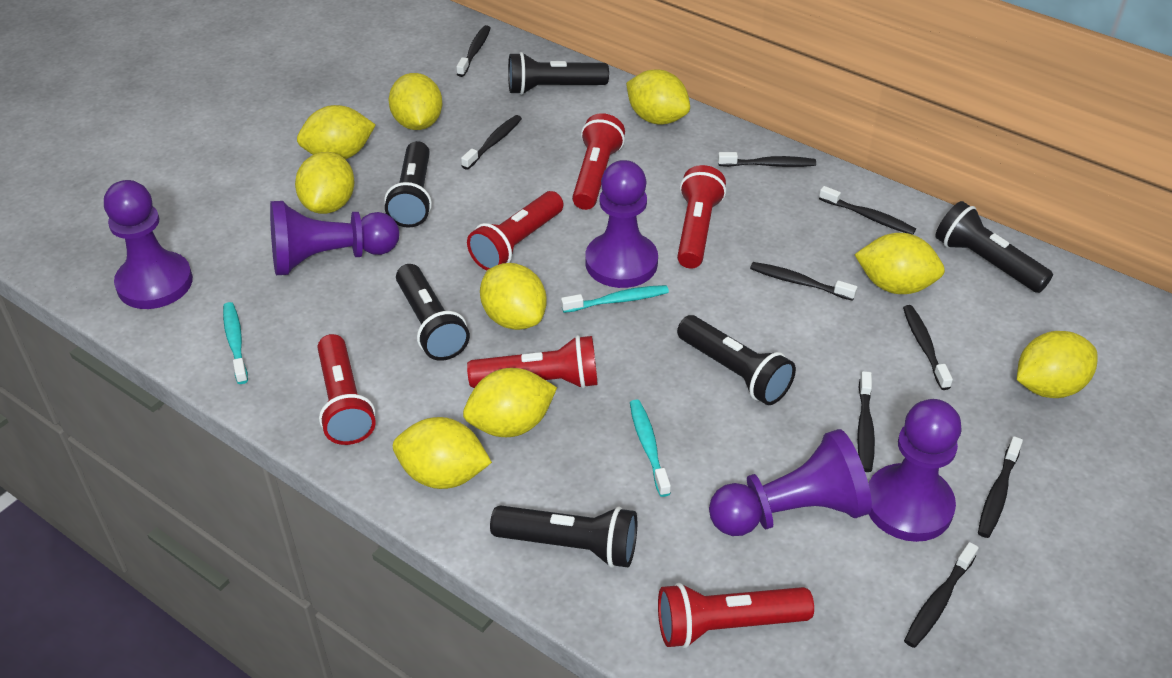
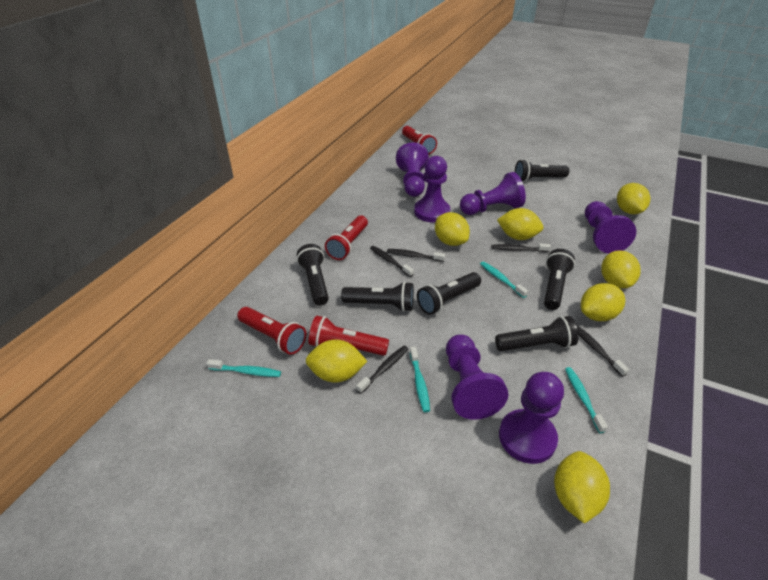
black toothbrush: [456,25,491,77] [461,115,522,170] [718,152,816,167] [750,262,857,301] [819,186,916,235] [857,371,875,472] [903,305,953,390] [904,542,979,648] [978,436,1023,538] = 9 -> [356,345,408,394] [370,246,414,277] [387,249,445,262] [491,244,551,252] [576,325,629,377] = 5
purple pawn: [104,180,193,309] [270,201,399,275] [585,160,658,288] [709,429,872,536] [868,399,962,542] = 5 -> [396,142,429,197] [414,156,450,222] [446,335,509,420] [460,172,526,215] [499,372,564,464] [585,201,636,254] = 6
red flashlight: [317,334,376,445] [467,191,564,270] [467,335,598,389] [572,113,625,210] [658,583,814,648] [677,165,726,269] = 6 -> [237,307,306,355] [309,316,389,356] [325,215,368,260] [402,126,437,155] = 4
turquoise toothbrush: [223,302,248,384] [561,285,669,313] [630,399,671,497] = 3 -> [207,359,281,377] [410,347,430,412] [480,261,528,298] [565,367,608,433] = 4
yellow lemon: [295,152,355,214] [297,105,376,159] [389,73,442,130] [393,417,492,489] [463,368,557,437] [480,263,547,330] [626,69,690,125] [854,233,945,294] [1017,331,1098,398] = 9 -> [306,339,367,383] [435,212,470,246] [497,208,543,240] [554,451,610,524] [581,283,625,321] [601,250,641,288] [617,183,650,214] = 7

